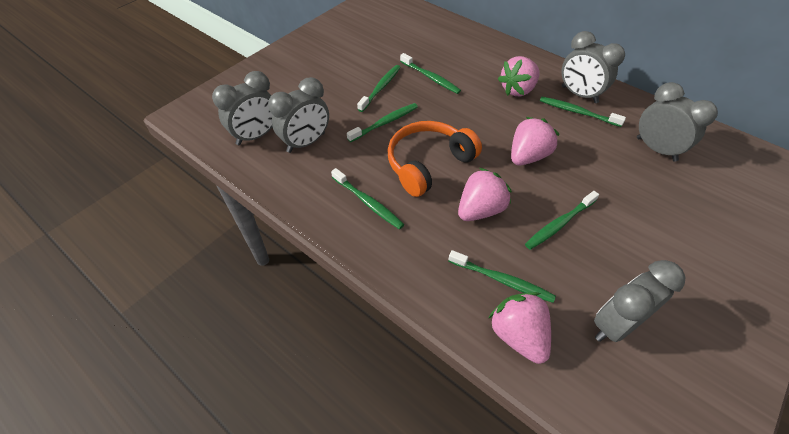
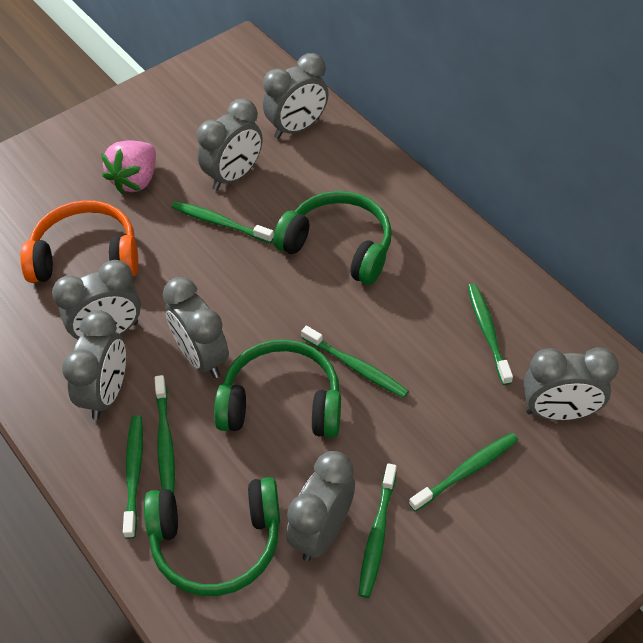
green headphones: none = 0 -> [144,477,280,596] [214,339,341,438] [273,191,392,285] = 3
grey clock: [212,71,273,145] [268,77,329,153] [562,31,625,103] [594,260,686,342] [637,82,718,162] = 5 -> [52,260,141,341] [62,310,126,420] [163,277,229,378] [197,98,262,190] [263,53,328,139] [287,451,355,561] [524,347,619,420] = 7
pink strawberry: [458,168,512,221] [488,292,551,364] [498,56,540,96] [511,117,560,165] = 4 -> [101,141,156,194] = 1

